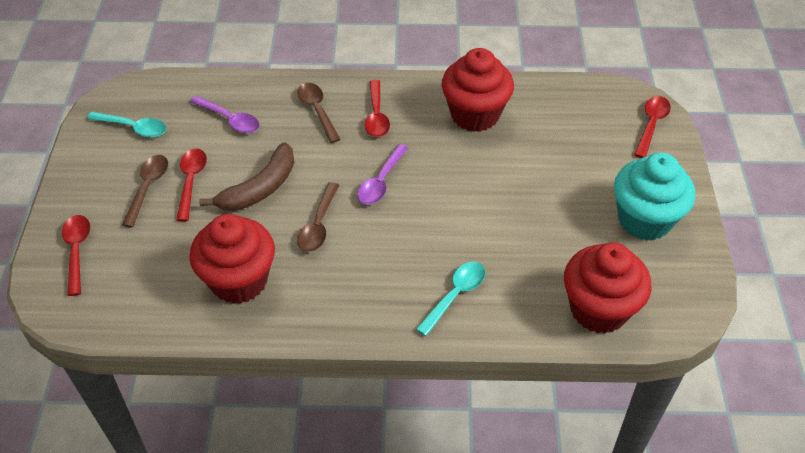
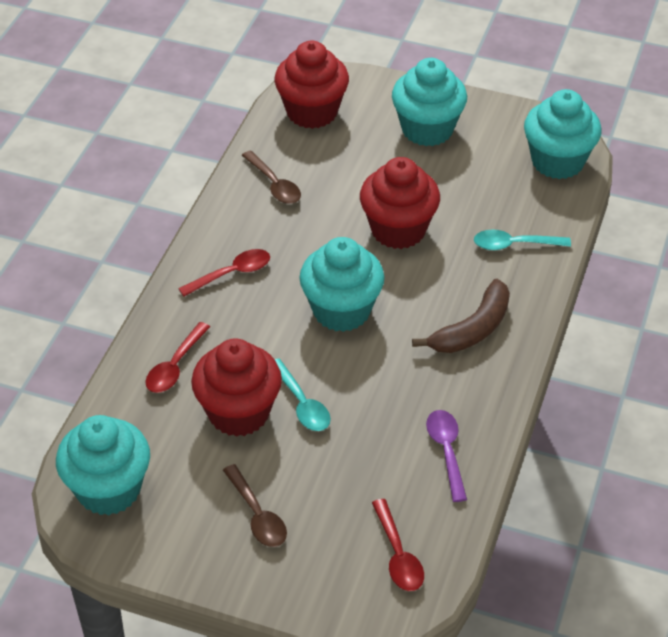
brown spoon: [122,155,168,228] [297,83,341,143] [297,182,339,252] = 3 -> [223,464,287,547] [242,150,301,204] = 2
purple spoon: [190,96,260,134] [357,144,408,205] = 2 -> [426,410,467,502] = 1
red spoon: [62,215,90,296] [176,148,207,221] [365,80,390,137] [634,96,671,158] = 4 -> [145,322,210,393] [178,249,270,297] [372,499,424,591] = 3
turquoise cupcake: [614,153,695,241] = 1 -> [56,415,150,515] [299,237,385,332] [392,58,467,146] [524,89,602,179] = 4

